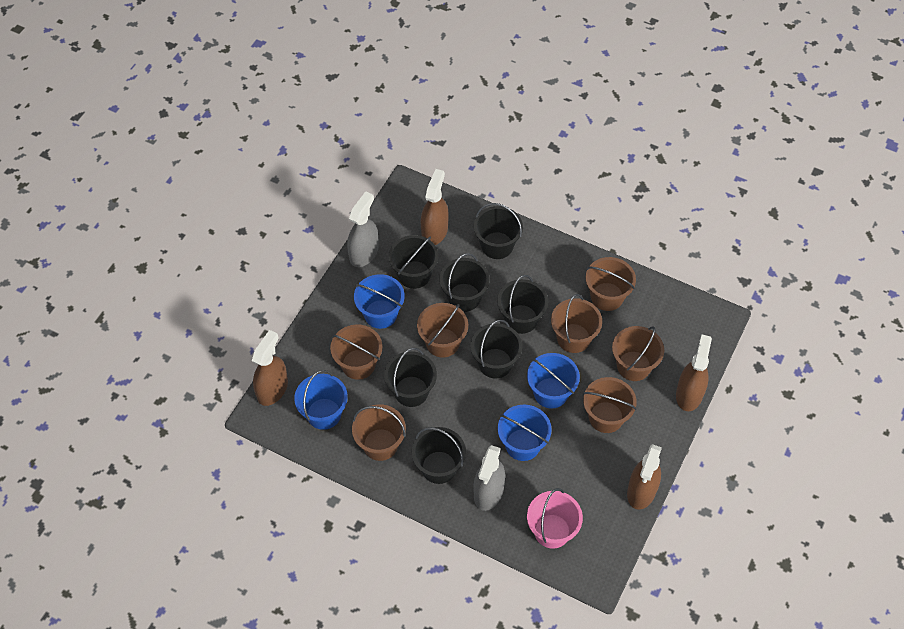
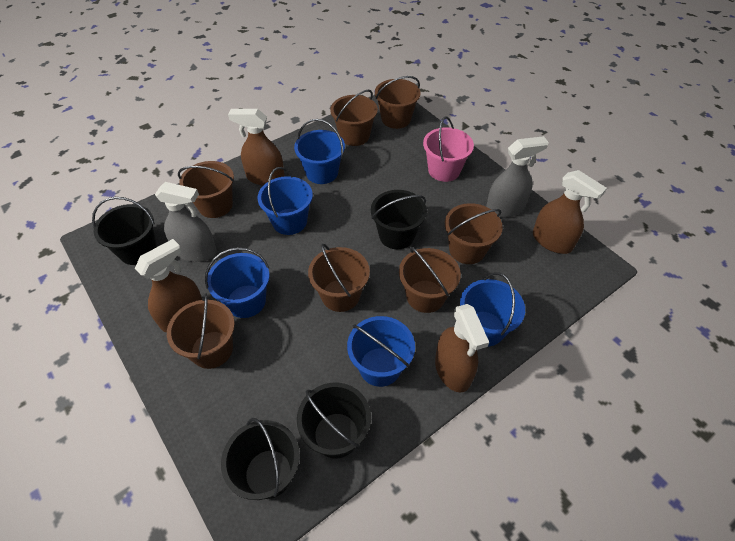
black bucket: [384,348,437,407] [389,235,439,289] [412,427,466,484] [439,253,490,312] [471,319,522,378] [474,203,523,259] [497,275,548,334] = 7 -> [92,197,157,265] [221,418,300,500] [297,382,371,459] [371,190,427,249] = 4
blue bucket: [294,370,348,430] [354,274,405,329] [498,404,552,461] [527,353,580,409] = 4 -> [205,247,269,318] [258,167,313,235] [294,119,345,184] [347,316,415,387] [460,272,525,346] = 5

